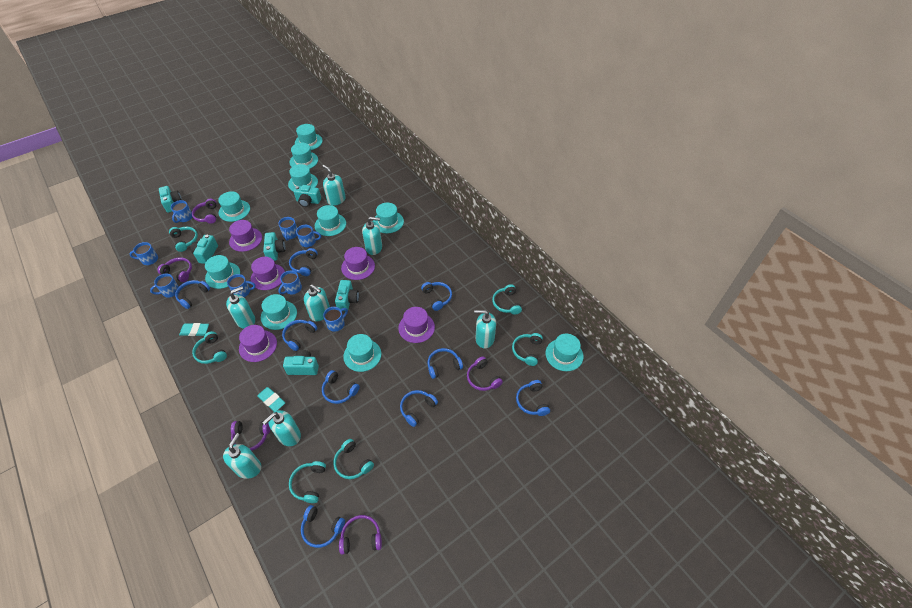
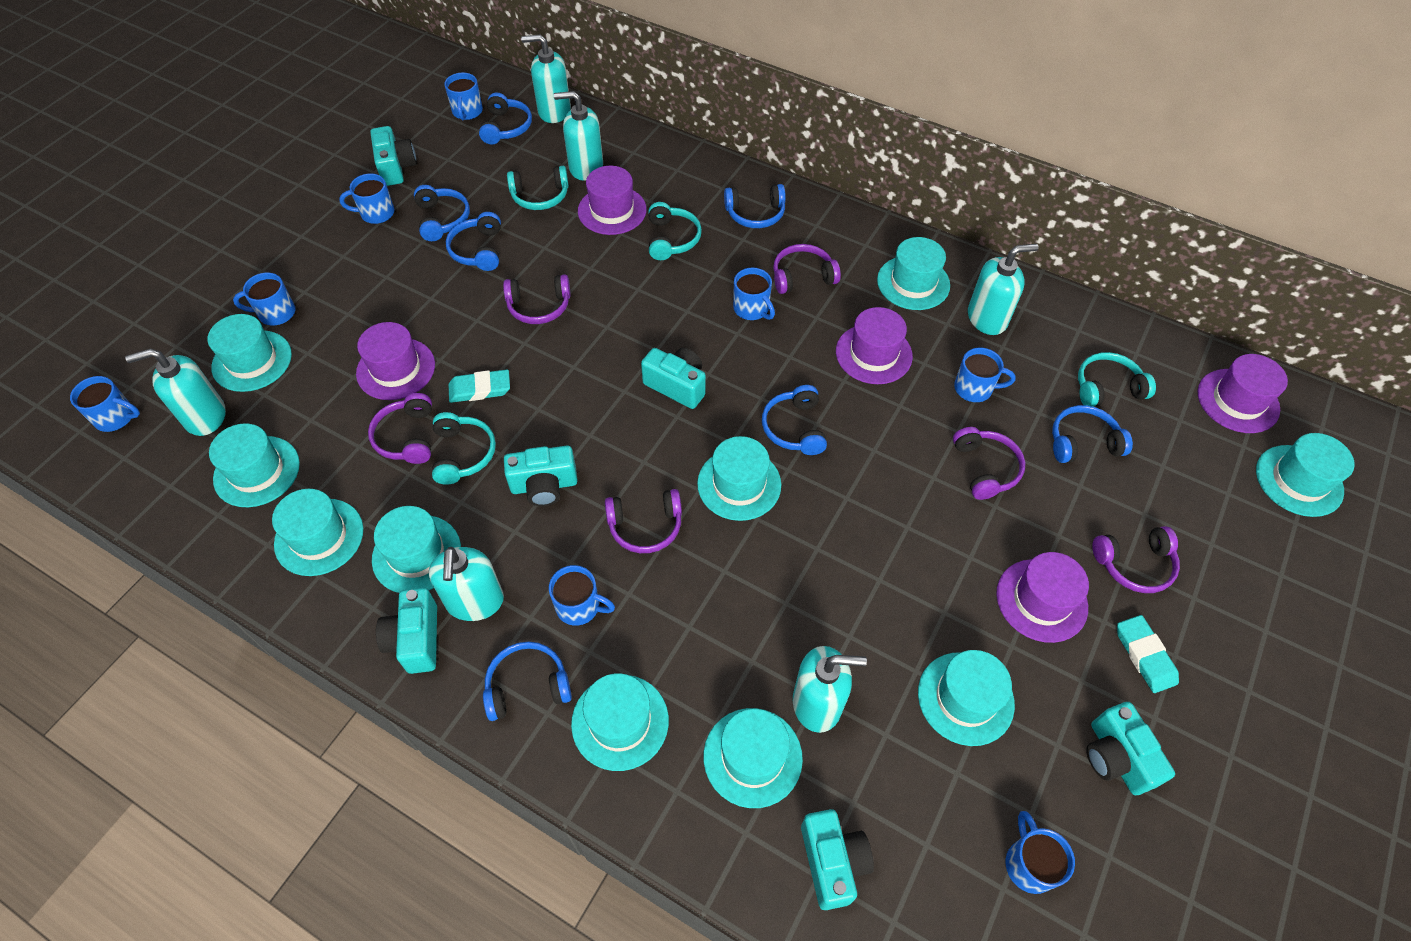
blue headphones: [175,280,210,309] [282,320,318,351] [289,248,318,276] [301,505,345,548] [322,370,360,404] [400,390,438,427] [421,282,452,311] [428,348,463,379] [516,380,550,416] = 9 -> [414,185,470,241] [446,212,501,271] [479,93,532,145] [483,641,572,721] [724,184,786,228] [762,385,827,455] [1052,405,1133,463] = 7
purple headphones: [157,258,192,282] [192,199,217,224] [231,421,270,451] [339,515,382,555] [467,356,503,391] = 5 -> [368,393,432,464] [503,274,571,324] [605,489,682,553] [773,244,841,294] [953,427,1025,500] [1092,526,1180,593] = 6
turquoise headphones: [169,227,198,252] [192,331,227,364] [289,461,326,503] [334,439,374,479] [492,284,522,315] [512,333,543,366] = 6 -> [432,412,496,485] [507,166,569,210] [648,202,702,260] [1078,352,1156,407] = 4
turquoise soap dispenser: [223,433,261,479] [226,286,255,329] [262,410,301,446] [304,284,330,321] [323,165,346,206] [362,217,382,255] [474,310,496,348] = 7 -> [125,349,226,436] [429,547,504,621] [521,34,571,123] [554,91,603,181] [793,646,867,733] [968,244,1039,335] = 6

